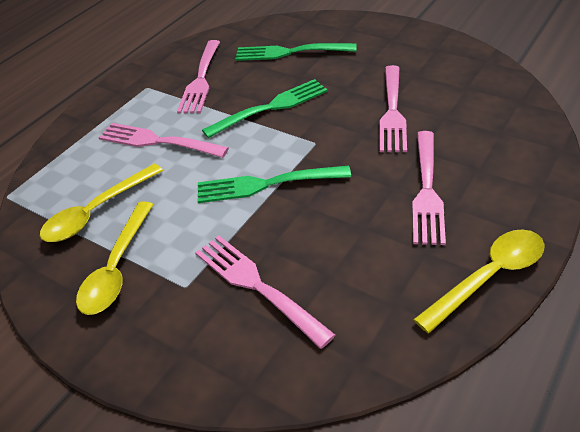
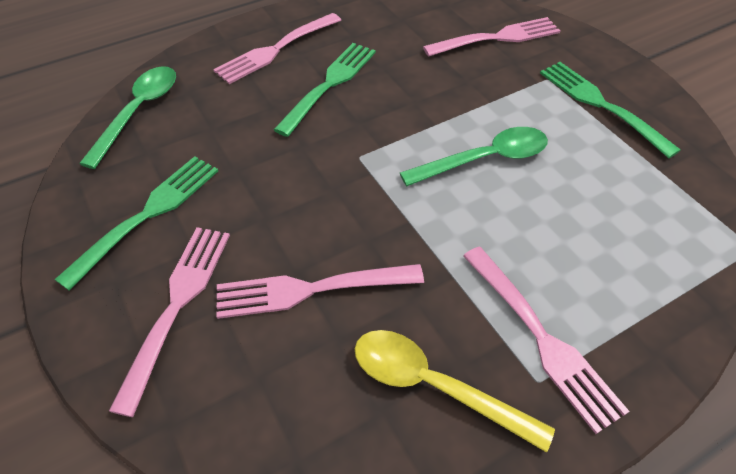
green spoon: none = 0 -> [79,66,176,169] [400,127,548,186] = 2
yellow spoon: [40,164,163,242] [76,202,154,315] [413,229,544,333] = 3 -> [355,330,555,453] = 1

